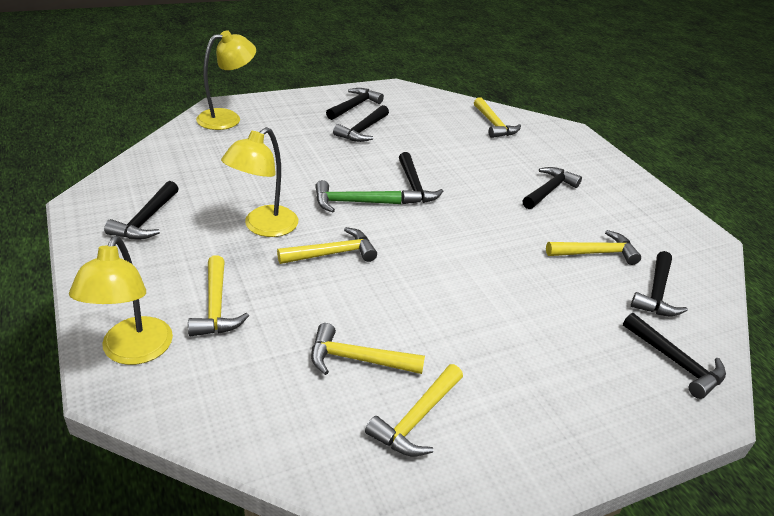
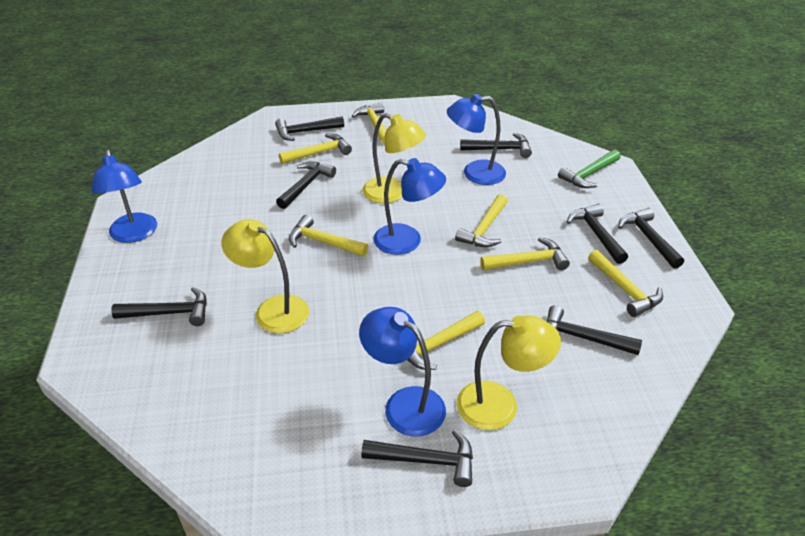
black hammer: [104,181,179,240] [326,88,384,120] [333,105,389,142] [399,152,443,204] [522,167,582,209] [623,313,726,399] [631,251,688,316] = 7 -> [111,287,207,326] [275,116,344,141] [276,162,336,209] [362,430,473,487] [460,133,532,158] [547,305,642,355] [567,204,628,264] [618,208,684,269] = 8
blue lamp: none = 0 -> [92,150,157,243] [359,307,446,437] [373,158,446,255] [447,94,506,185] = 4
yellow hammer: [188,255,249,336] [277,227,377,264] [311,323,425,375] [365,364,463,457] [474,97,521,138] [546,230,641,265] = 6 -> [279,134,352,164] [289,215,368,256] [352,102,387,145] [407,311,485,370] [455,194,508,247] [480,237,570,270] [588,250,663,317] = 7

